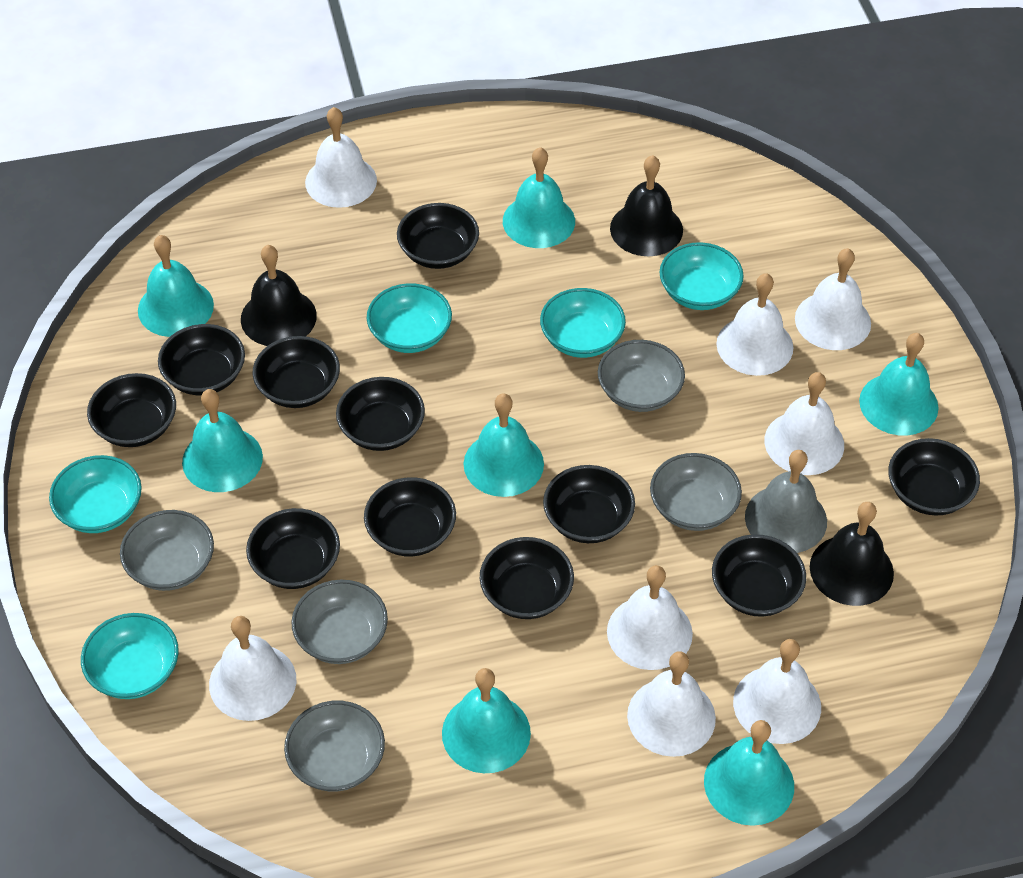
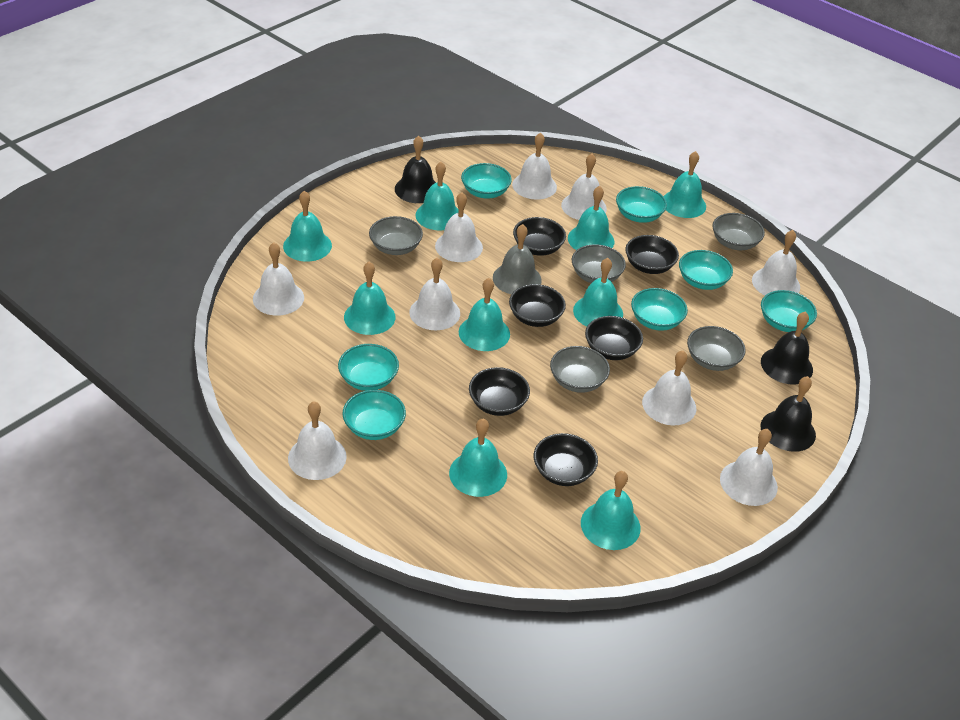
black bowl: [87,373,176,447] [158,324,245,395] [246,508,340,589] [253,336,340,408] [336,377,425,451] [364,477,456,556] [397,203,479,269] [480,537,574,619] [543,465,635,543] [712,534,806,617] [888,438,980,516] = 11 -> [469,367,530,416] [509,284,566,327] [513,217,566,256] [534,433,598,486] [585,316,643,360] [625,235,679,274] = 6
turquoise bell: [138,235,214,337] [182,389,263,492] [442,668,531,773] [463,393,544,497] [503,147,575,248] [704,720,794,826] [859,333,939,436] = 7 -> [283,191,332,262] [344,262,395,335] [415,162,459,230] [449,419,507,497] [459,278,510,351] [568,186,614,250] [573,258,623,326] [581,471,641,550] [663,151,706,218] = 9
turquoise bowl: [49,455,142,533] [81,613,179,699] [367,283,452,353] [540,288,626,358] [659,242,744,310] = 5 -> [338,344,399,391] [342,390,406,440] [461,163,512,199] [616,186,667,223] [631,288,688,331] [679,250,733,290] [761,290,817,332] = 7
white bell: [209,616,296,721] [305,107,377,208] [607,565,693,670] [627,651,716,757] [716,273,793,376] [733,639,821,744] [764,372,844,475] [795,248,871,350] = 8 -> [253,242,304,316] [288,402,347,480] [409,258,460,330] [435,192,483,262] [512,132,557,200] [561,154,607,220] [642,351,696,425] [720,429,778,506] [752,230,800,295] = 9

